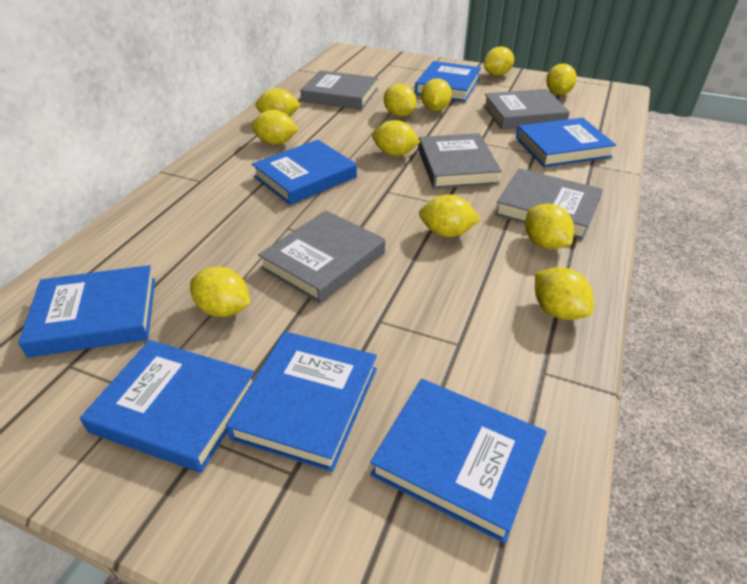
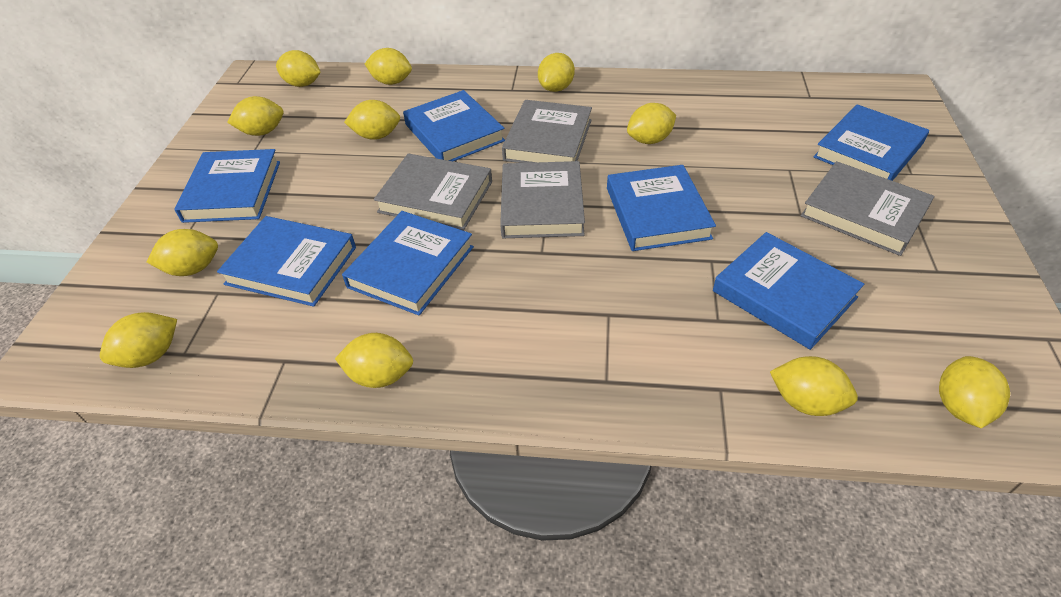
grey book: [258,210,385,303] [300,70,378,110] [418,133,502,189] [483,89,570,129] [495,168,603,240] = 5 -> [374,153,492,231] [500,161,585,238] [502,100,592,163] [801,161,934,256] = 4

